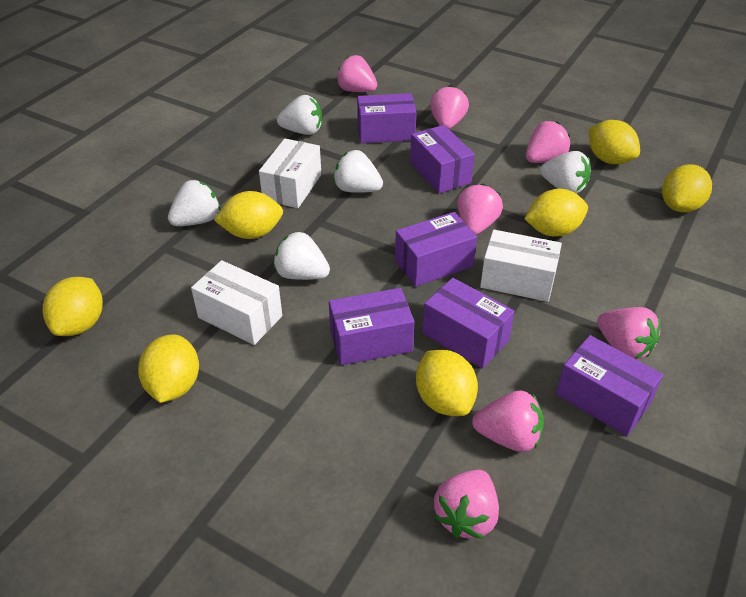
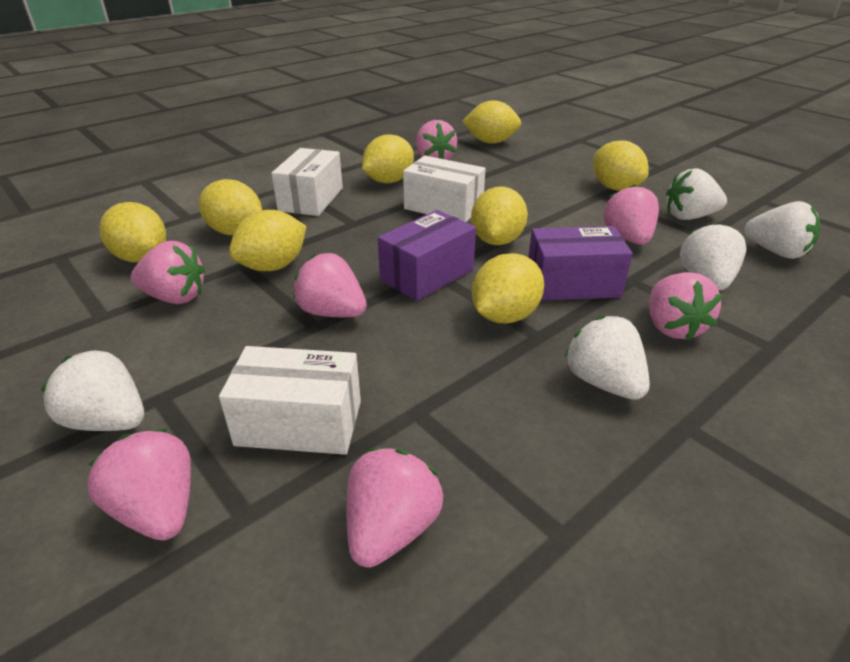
purple box: [329,288,415,365] [357,93,416,143] [395,212,477,287] [410,125,475,193] [422,278,515,369] [556,335,663,436] = 6 -> [378,210,476,301] [528,226,633,300] = 2
yellow lemon: [43,277,103,336] [138,334,199,403] [214,191,283,239] [416,350,478,416] [525,189,588,237] [589,120,640,164] [662,164,712,212] = 7 -> [99,202,166,262] [198,179,262,235] [229,210,306,271] [362,134,414,183] [462,100,521,144] [471,186,528,245] [472,253,545,323] [593,140,649,191] = 8

